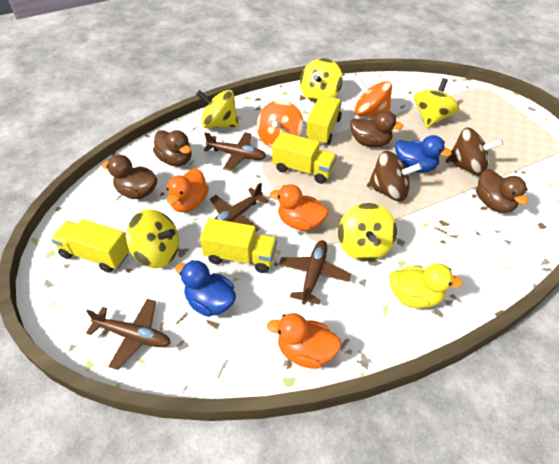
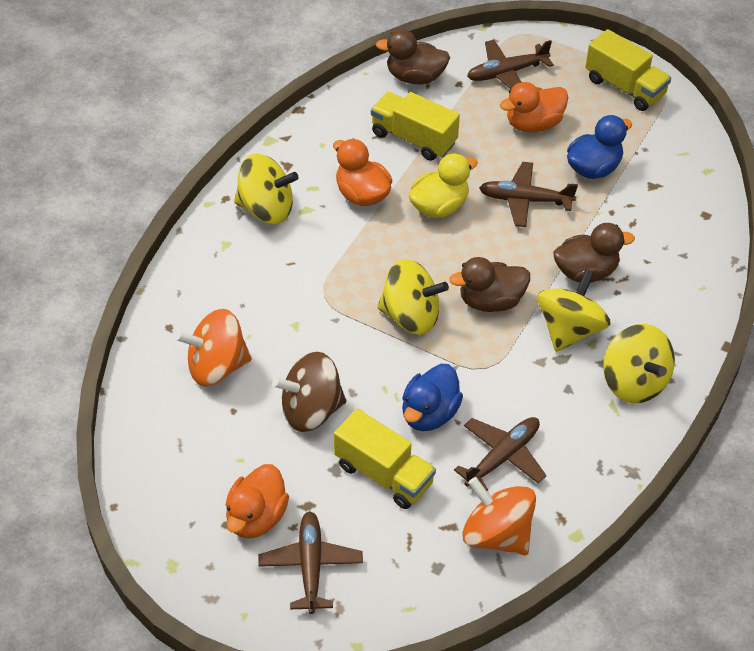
brown duck: [102,155,157,199] [153,130,192,166] [350,110,404,147] [476,169,528,213] = 4 -> [376,29,450,84] [449,257,530,312] [553,223,635,283] = 3
brown spinning top: [367,151,422,201] [446,127,503,176] = 2 -> [272,352,346,432] = 1
yellow spinning top: [126,210,179,268] [196,90,239,128] [300,58,343,103] [338,203,397,261] [414,78,459,128] = 5 -> [234,154,299,224] [377,259,449,335] [537,269,611,352] [603,324,675,403] = 4
yellow truck: [51,219,129,273] [200,218,277,273] [272,132,337,184] [306,96,342,145] = 4 -> [334,409,436,509] [371,92,460,161] [585,29,671,111] = 3

